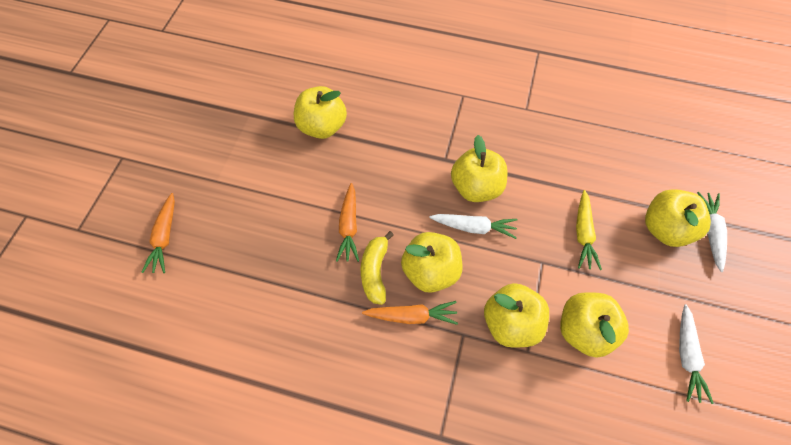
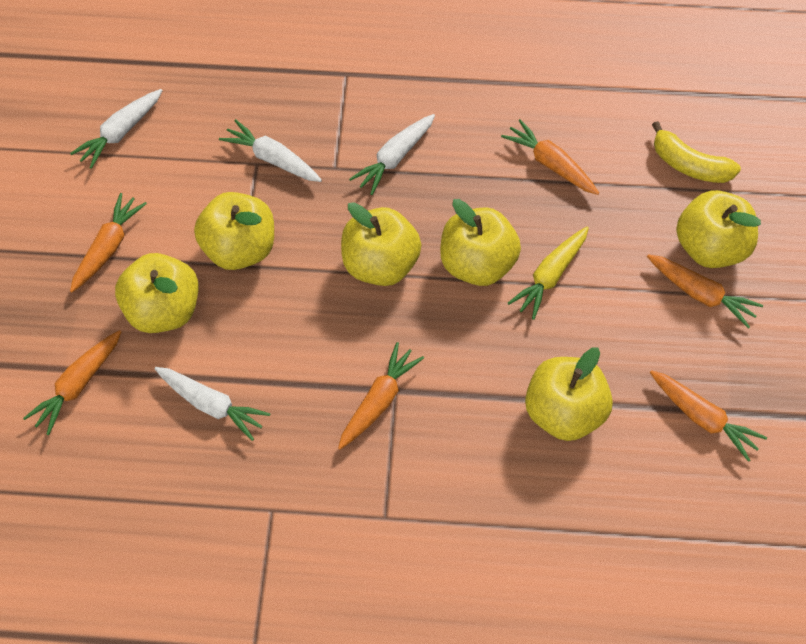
orange carrot: [141,193,175,273] [336,183,359,262] [362,301,458,325] = 3 -> [23,330,121,435] [70,193,147,292] [338,342,424,450] [501,119,599,195] [647,254,763,329] [650,370,767,462] = 6
white carrot: [430,214,518,239] [679,304,714,404] [697,192,727,272] = 3 -> [70,89,163,169] [154,367,270,441] [219,119,322,182] [349,114,435,195] = 4

